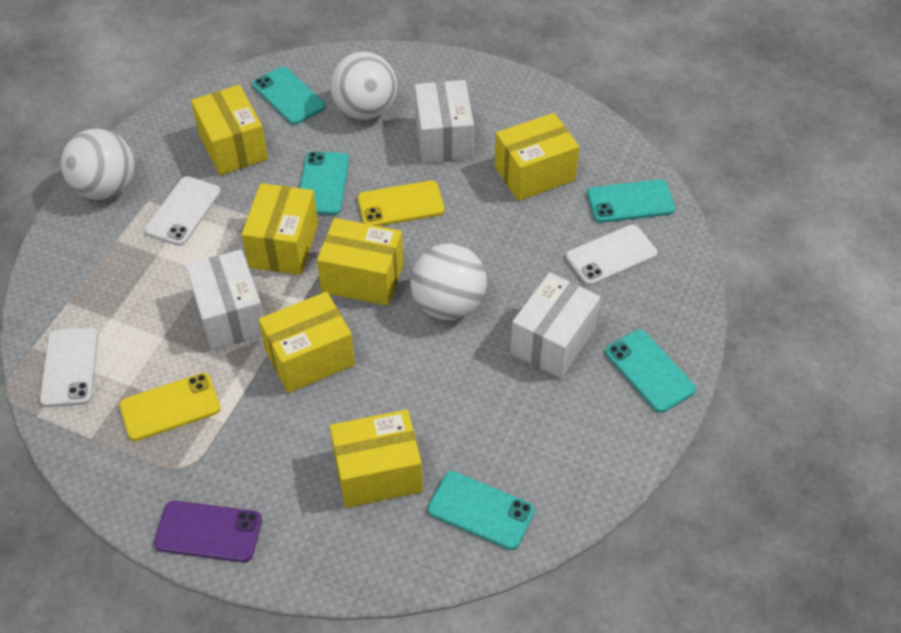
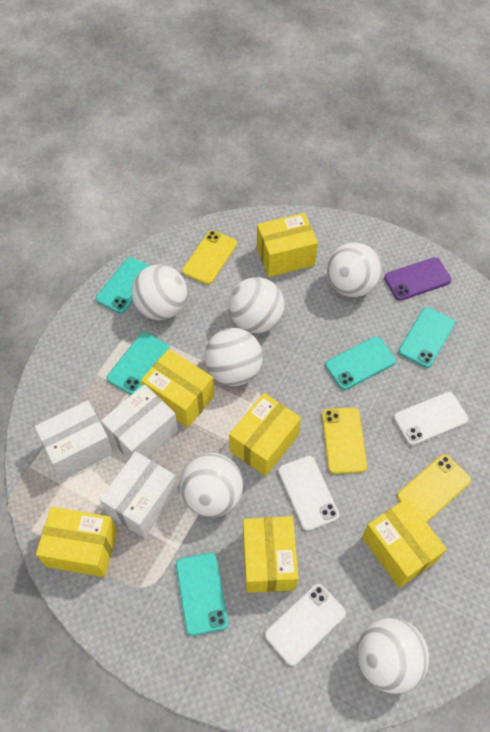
white ball: [61,129,135,200] [330,51,397,120] [410,243,487,320] = 3 -> [131,264,187,320] [180,453,243,518] [204,328,263,386] [229,277,284,333] [327,242,382,297] [357,618,429,694] = 6
yellow phone: [119,373,220,441] [357,181,444,226] = 2 -> [182,230,237,285] [322,407,367,474] [397,454,471,522] = 3

